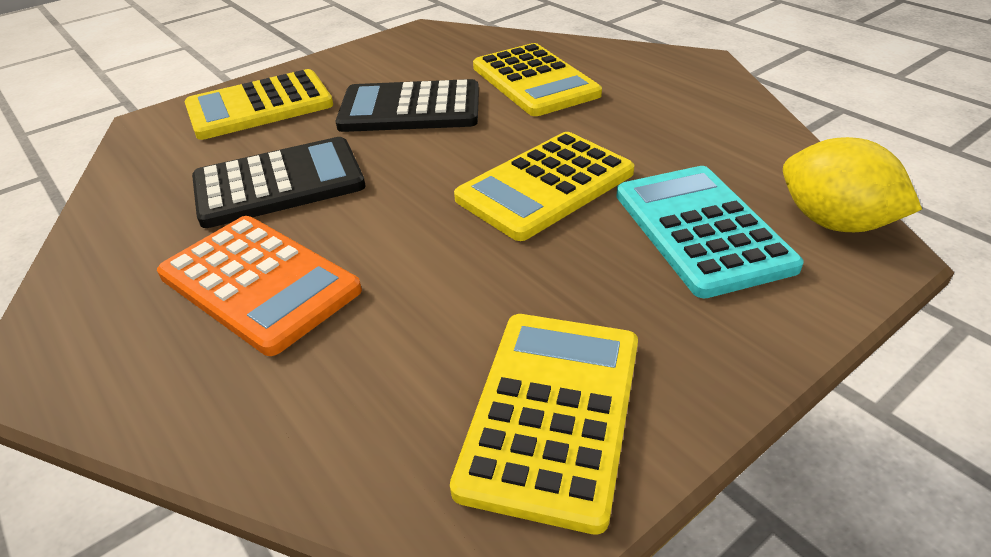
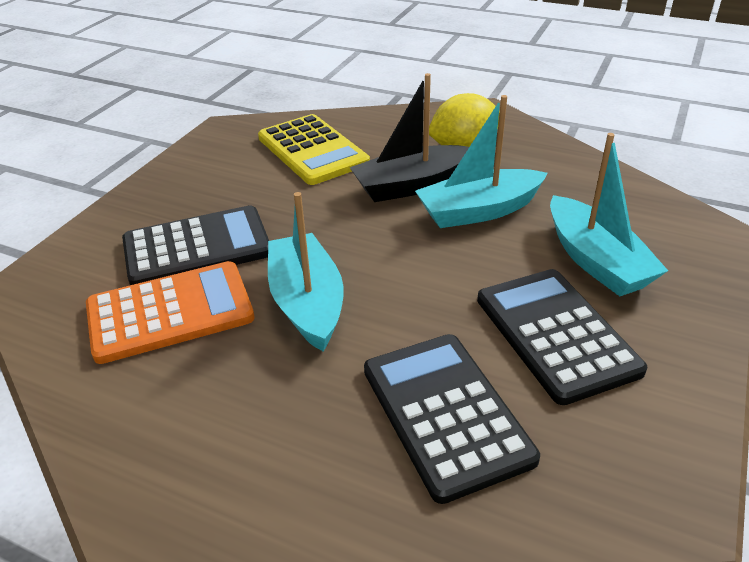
black boat: none = 0 -> [349,73,469,202] = 1
black calculator: [192,137,366,228] [335,79,479,132] = 2 -> [122,205,269,285] [364,334,540,504] [477,269,647,405] = 3
turquoise boat: none = 0 -> [268,192,344,352] [415,95,548,228] [550,133,668,296] = 3
turquoise calculator: [616,166,804,298] = 1 -> none = 0
yellow calculator: [185,69,333,140] [450,314,638,535] [454,132,634,241] [473,43,602,116] = 4 -> [258,114,370,185] = 1

